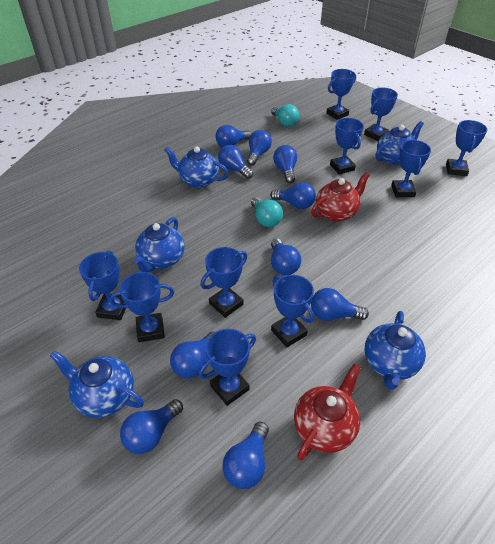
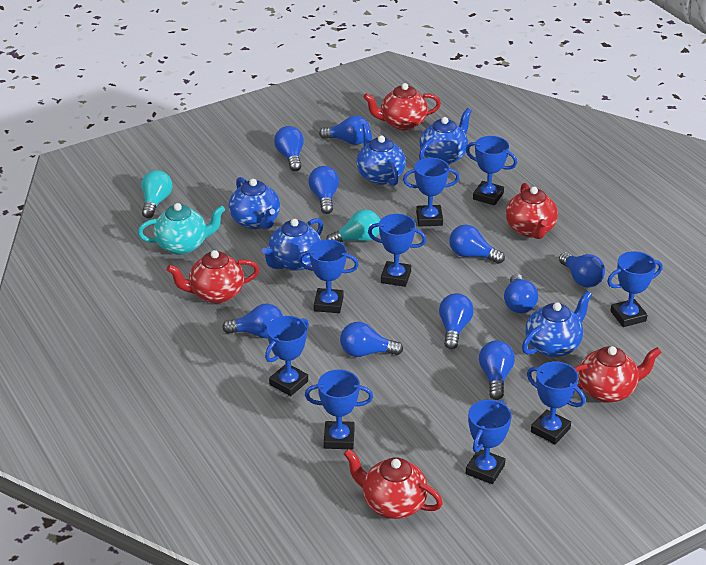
blue trophy: [79,250,126,320] [110,272,174,342] [199,329,256,406] [201,247,247,318] [271,275,314,347] [326,69,356,120] [330,118,364,174] [364,88,398,141] [391,140,431,197] [446,120,487,176] = 10 -> [265,316,309,396] [298,239,359,313] [305,369,373,449] [368,214,426,287] [403,158,459,226] [466,136,517,205] [466,400,512,484] [527,361,586,444] [607,251,662,327] = 9
red teapot: [294,363,361,461] [311,172,370,222] = 2 -> [167,250,259,303] [344,449,443,519] [364,83,441,130] [506,183,558,239] [574,346,662,403] = 5
turquoise teapot: none = 0 -> [138,203,225,255] = 1

